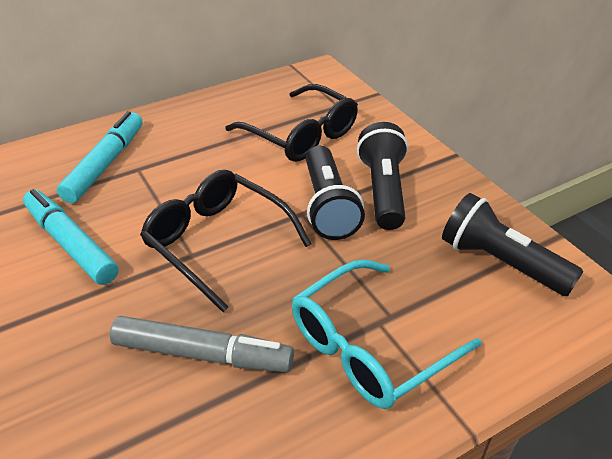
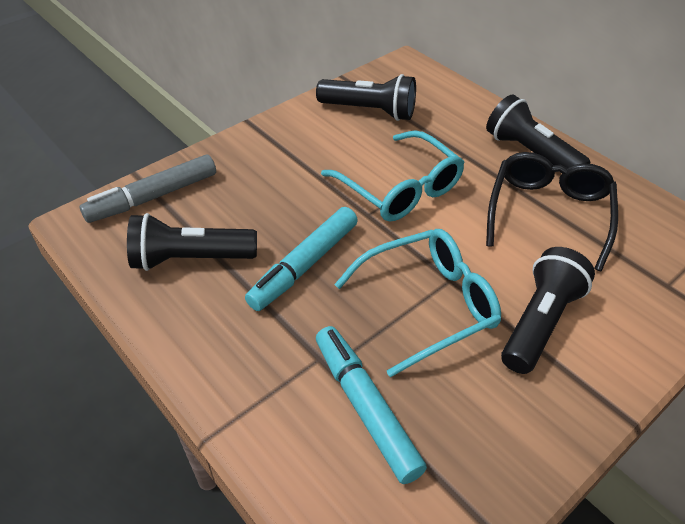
black flashlight: [306,146,365,240] [357,122,408,230] [442,193,584,296] = 3 -> [127,213,257,271] [316,74,416,121] [486,94,591,168] [501,247,595,374] = 4
black glasses: [140,170,311,312] [225,84,358,162] = 2 -> [486,152,618,271] = 1
turquoise glasses: [292,259,482,409] = 1 -> [321,130,465,222] [334,229,501,377] = 2

